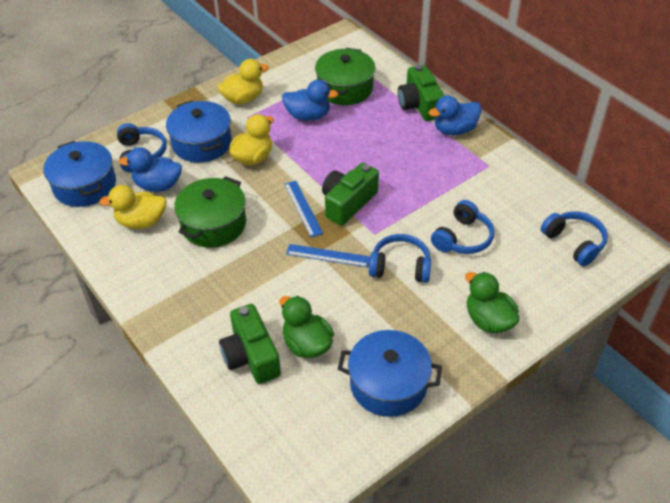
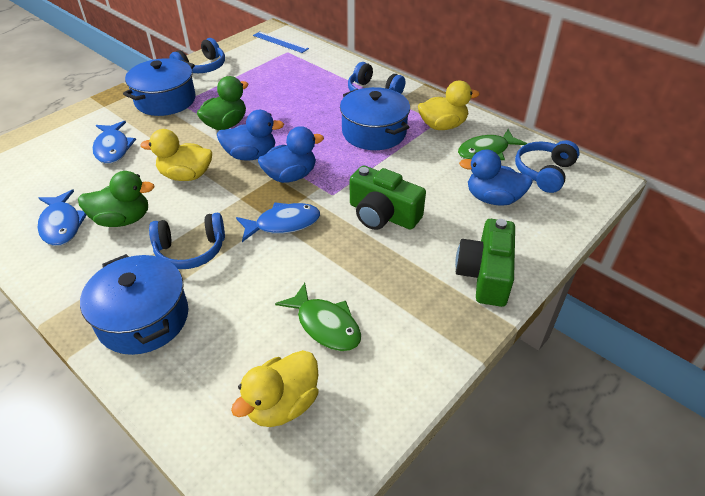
blue fish: none = 0 -> [37,189,86,246] [93,121,136,164] [236,202,320,242] = 3
blue ruler: [284,181,323,237] [286,244,370,267] = 2 -> [253,32,309,53] = 1
green camera: [219,304,281,384] [322,163,379,226] [398,65,445,121] = 3 -> [350,166,426,230] [455,219,515,307] = 2
green fish: none = 0 -> [275,283,361,351] [458,129,527,160] = 2
green pot: [174,176,246,248] [315,48,375,105] = 2 -> none = 0

